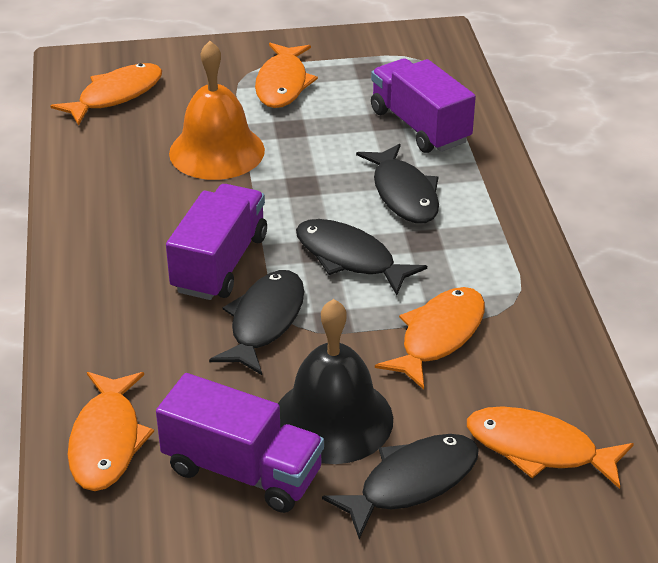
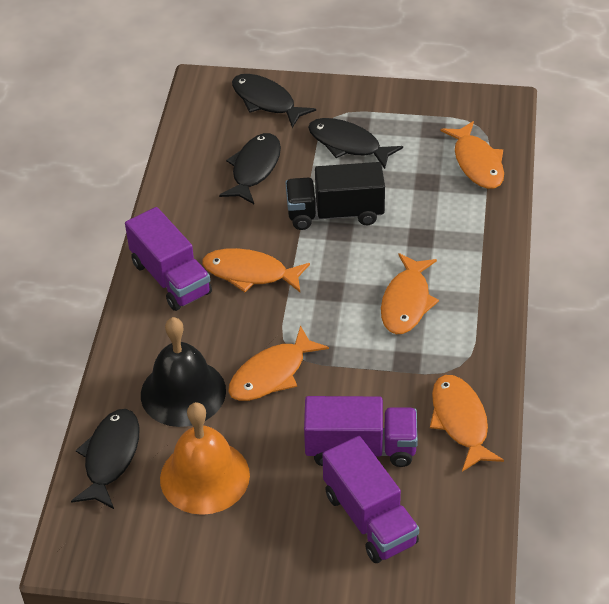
black truck: none = 0 -> [286,162,385,230] = 1

